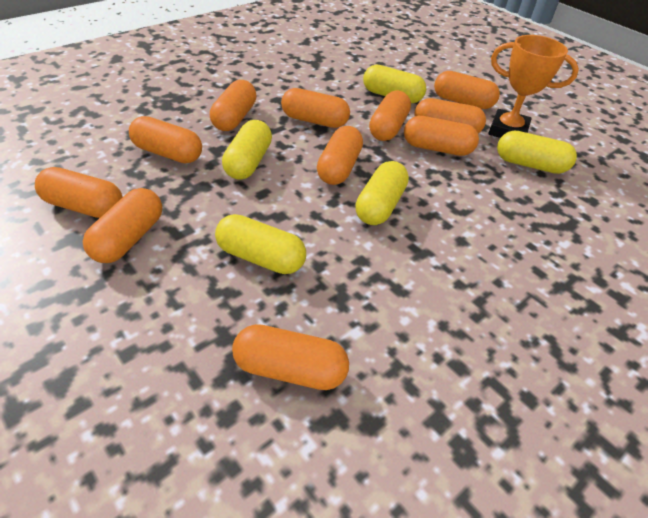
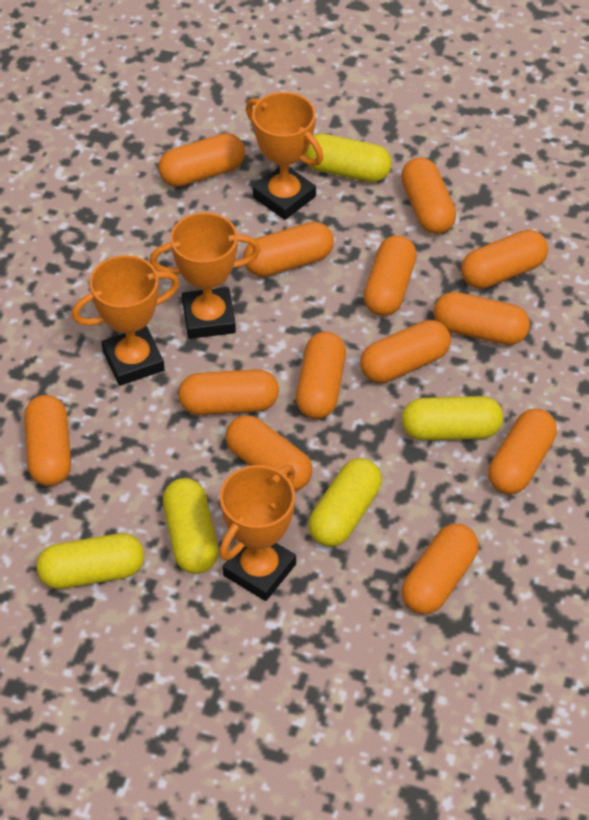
orange capsule: [35,167,123,218] [83,188,162,263] [129,116,202,163] [210,80,257,131] [232,324,349,390] [281,88,350,128] [317,126,363,185] [369,90,411,141] [404,116,479,156] [414,98,486,133] [434,71,500,109] = 11 -> [24,395,71,486] [158,133,245,187] [178,369,279,415] [226,415,312,491] [243,222,334,277] [296,332,346,419] [360,320,451,383] [363,235,417,316] [401,157,456,234] [402,524,478,614] [433,292,530,345] [461,230,548,289] [488,409,557,494] = 13
orange trophy: [488,35,579,138] = 1 -> [72,255,180,386] [150,212,261,339] [219,465,296,601] [246,92,323,220] = 4

